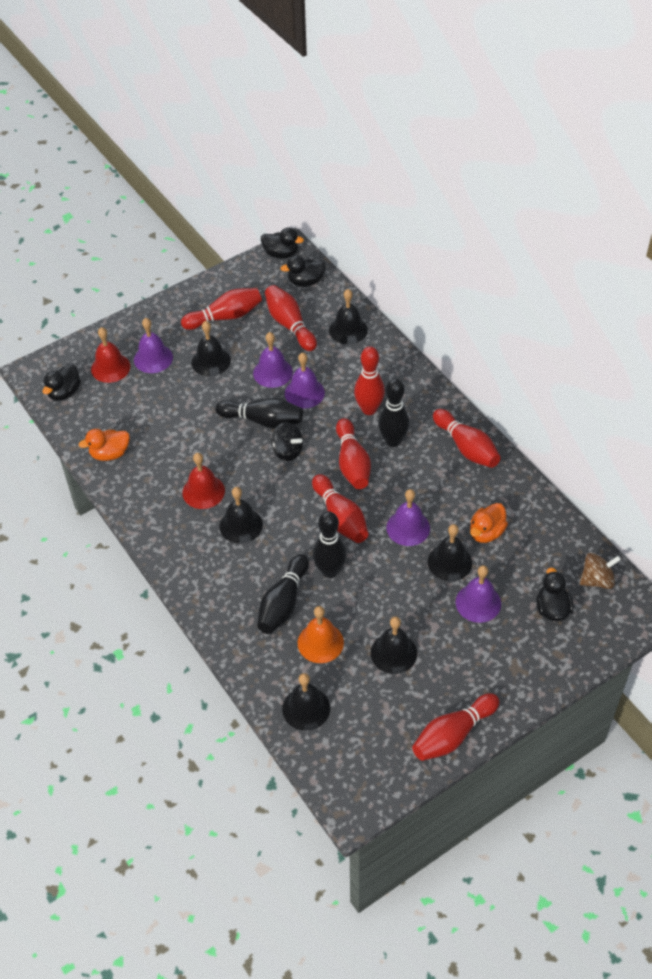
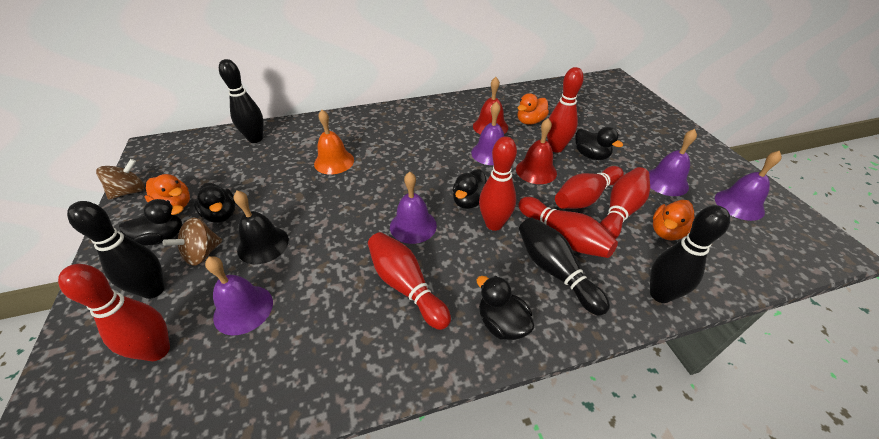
black bell: [191,321,231,376] [219,487,263,544] [282,673,330,731] [329,289,368,344] [371,617,417,674] [428,524,472,581] = 6 -> [233,191,289,264] = 1
black duck: [42,364,81,401] [261,228,304,259] [281,255,326,287] [536,568,573,621] = 4 -> [119,199,184,246] [194,183,236,223] [453,169,487,209] [476,276,534,340] [575,127,623,160] = 5
black spinning top: [271,422,303,461] = 1 -> none = 0
brown spinning top: [580,553,621,589] = 1 -> [96,159,145,199] [163,217,222,266] = 2
orange duck: [79,429,130,461] [470,503,508,543] = 2 -> [145,174,190,208] [517,93,549,125] [653,200,694,240] = 3

